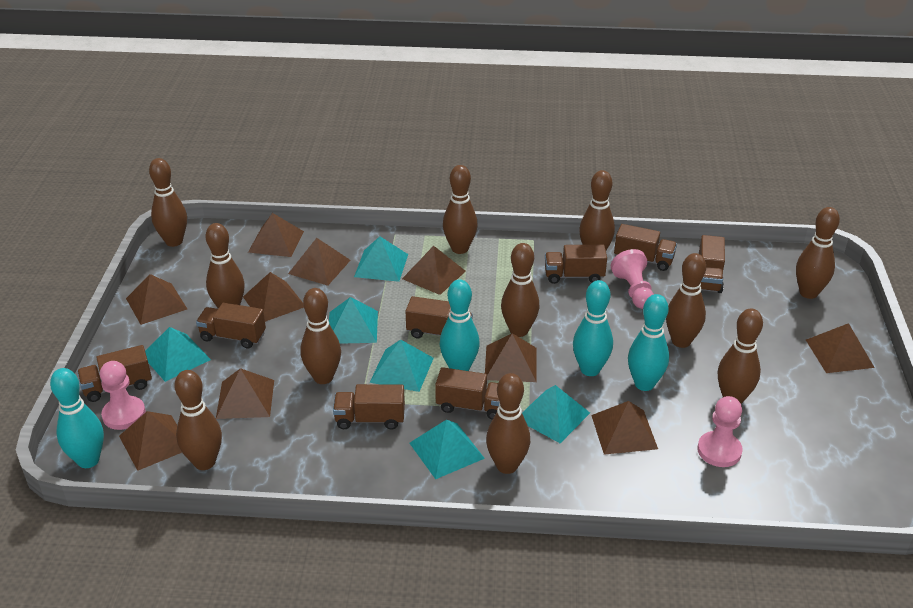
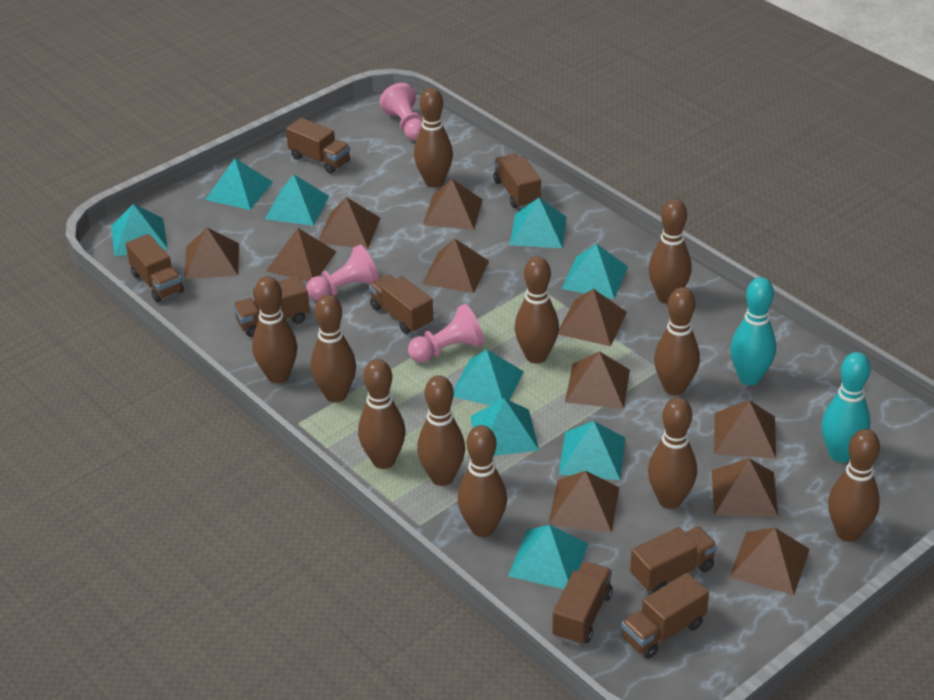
brown pyramid: [119,411,182,471] [126,274,187,325] [216,368,274,419] [243,272,304,322] [248,213,304,257] [288,238,351,286] [402,246,466,295] [485,333,537,382] [591,401,658,455] [806,323,875,373] = 10 -> [184,227,239,279] [266,228,336,281] [319,197,380,249] [422,239,489,293] [423,179,483,230] [548,471,619,533] [558,289,627,346] [565,351,630,409] [711,458,778,517] [714,400,776,459] [729,528,810,595] = 11
turquoise bowling pin: [50,368,104,468] [440,279,480,371] [573,280,613,376] [628,294,669,391] = 4 -> [730,277,776,385] [822,352,871,463] = 2
turquoise pyramid: [145,327,211,382] [329,297,378,344] [354,236,408,282] [369,340,434,392] [410,419,485,479] [522,385,590,443] = 6 -> [111,204,168,256] [205,158,273,210] [265,175,329,226] [453,349,524,405] [470,398,539,456] [508,525,588,589] [510,198,566,248] [559,421,625,480] [562,244,628,299] = 9

